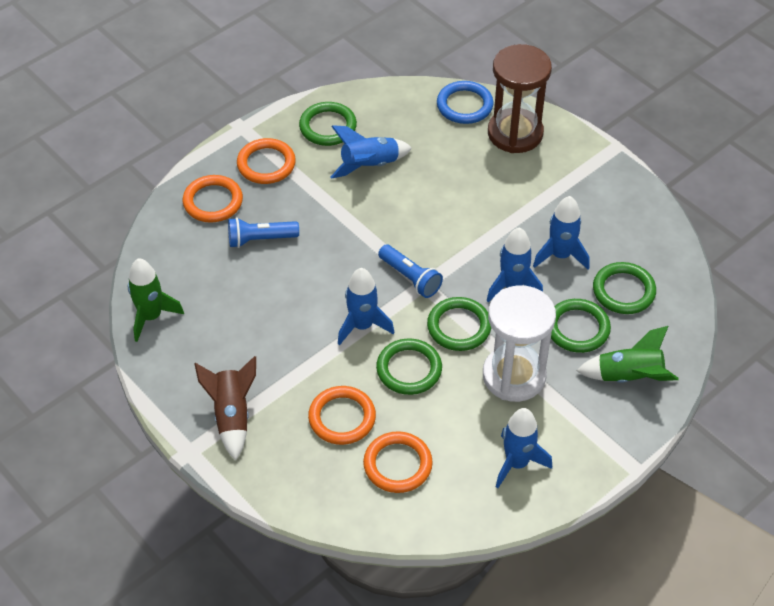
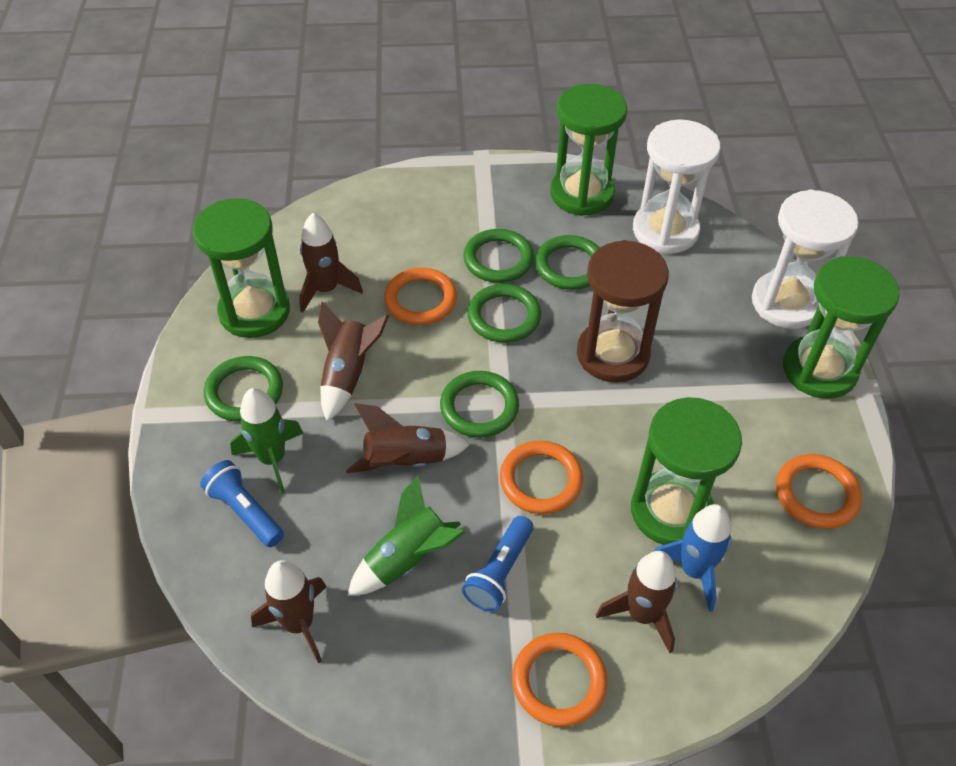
blue ring: [437,81,494,124] = 1 -> none = 0
blue rocket: [331,125,412,179] [338,268,394,345] [487,228,543,302] [496,408,552,488] [533,196,589,269] = 5 -> [654,504,732,612] = 1
brown rocket: [194,356,256,460] = 1 -> [251,560,326,663] [299,213,363,313] [318,301,389,421] [346,403,470,473] [596,551,678,653] = 5
green hourglass: none = 0 -> [193,198,290,338] [550,84,627,216] [631,397,742,545] [783,256,900,399] = 4
white hourglass: [483,285,556,402] = 1 -> [633,119,721,254] [752,189,859,329] = 2

